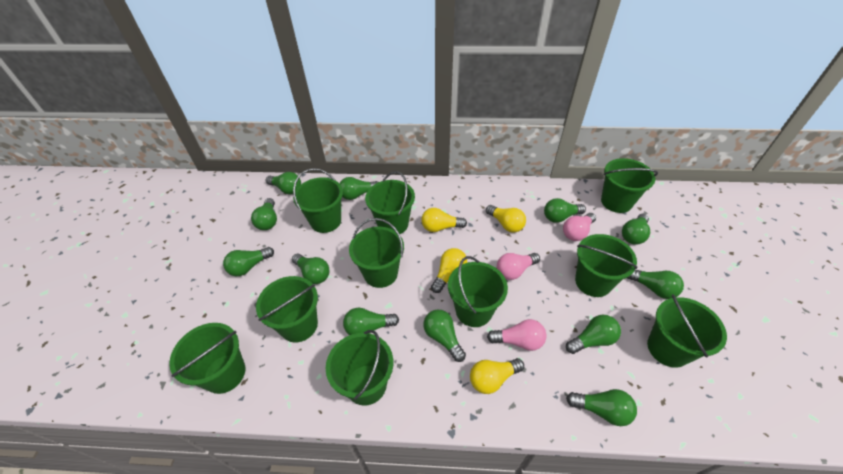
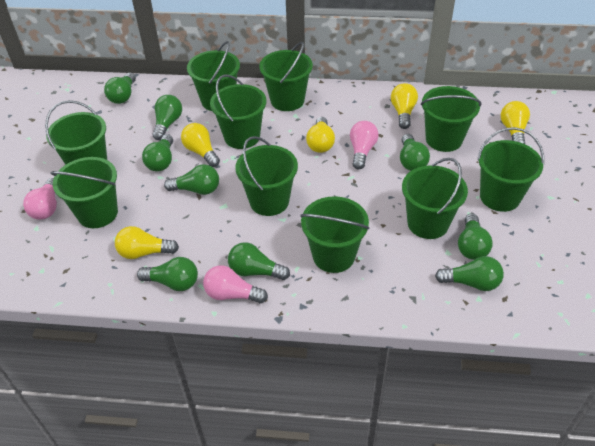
green light bulb: [223,247,274,276] [251,198,277,230] [266,172,301,194] [292,254,329,284] [339,177,378,200] [343,308,399,335] [424,310,466,362] [544,198,586,223] [566,315,621,354] [566,389,637,426] [622,213,650,245] [627,269,684,299] = 12 -> [104,73,136,104] [137,257,198,291] [142,134,173,171] [153,95,182,140] [164,164,219,195] [228,242,290,280] [400,134,430,171] [435,256,504,291] [458,213,493,260] = 9
yellow light bulb: [421,208,467,232] [431,248,467,293] [470,358,524,394] [486,205,526,233] = 4 -> [115,226,179,259] [181,123,220,167] [306,117,335,153] [391,83,418,129] [501,101,530,144] = 5

